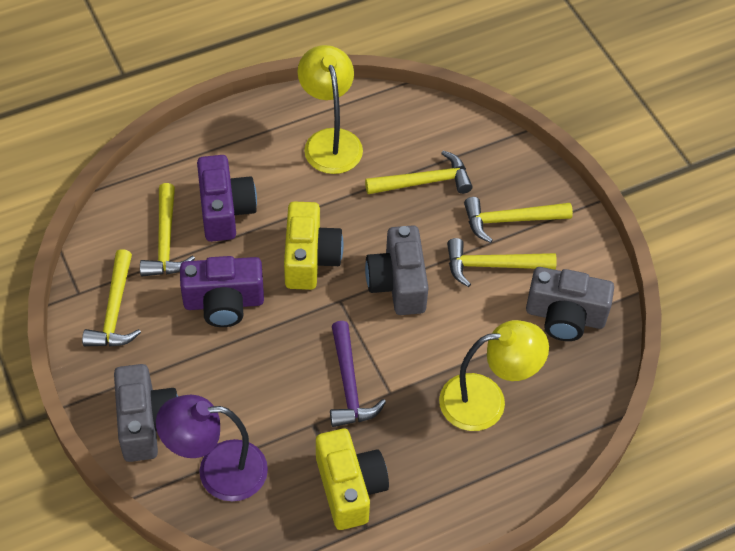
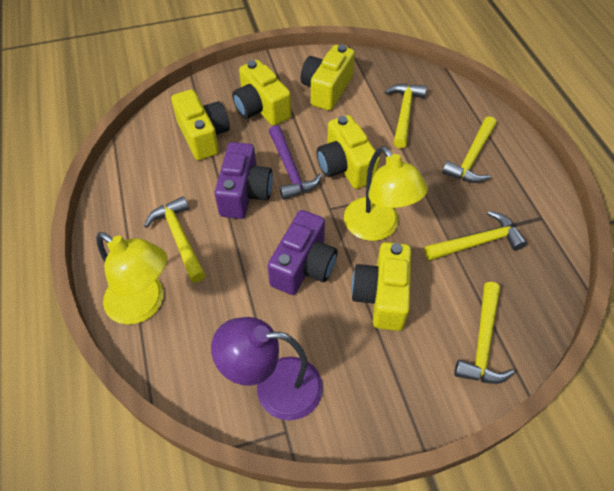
grey camera: [114,364,178,462] [365,225,429,315] [526,267,614,341] = 3 -> none = 0
yellow camera: [284,201,343,290] [316,429,389,530] = 2 -> [171,89,230,160] [232,60,291,126] [301,44,355,111] [317,115,380,189] [351,242,411,331] = 5

